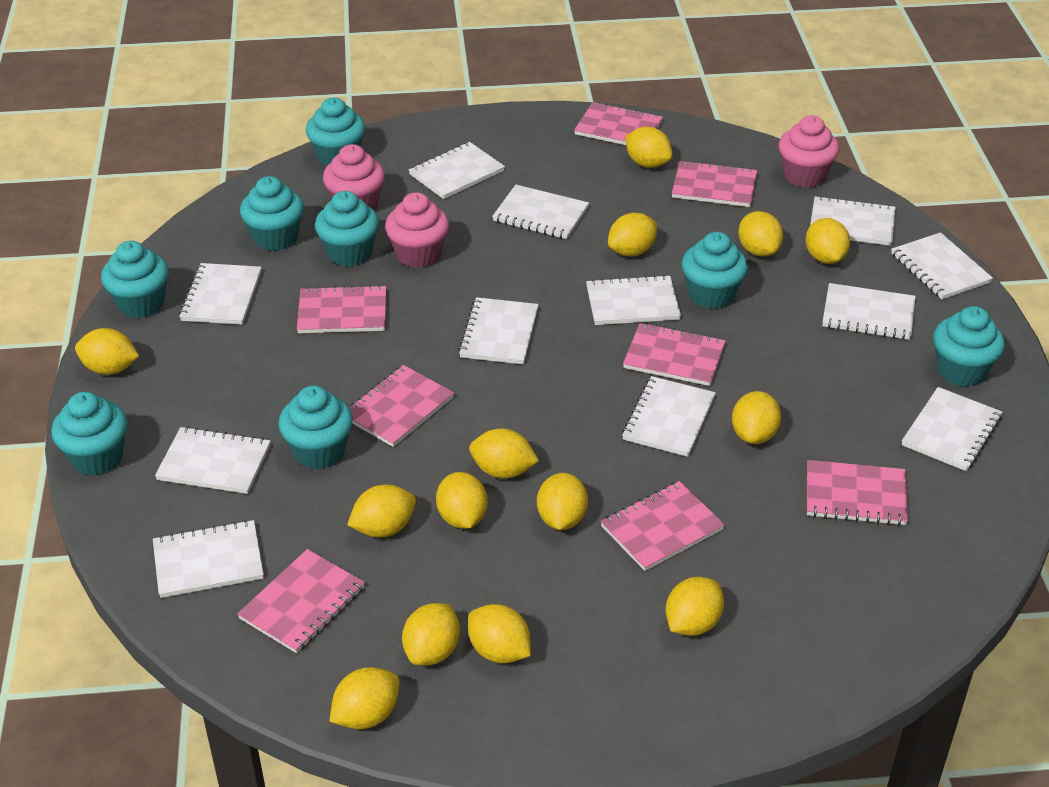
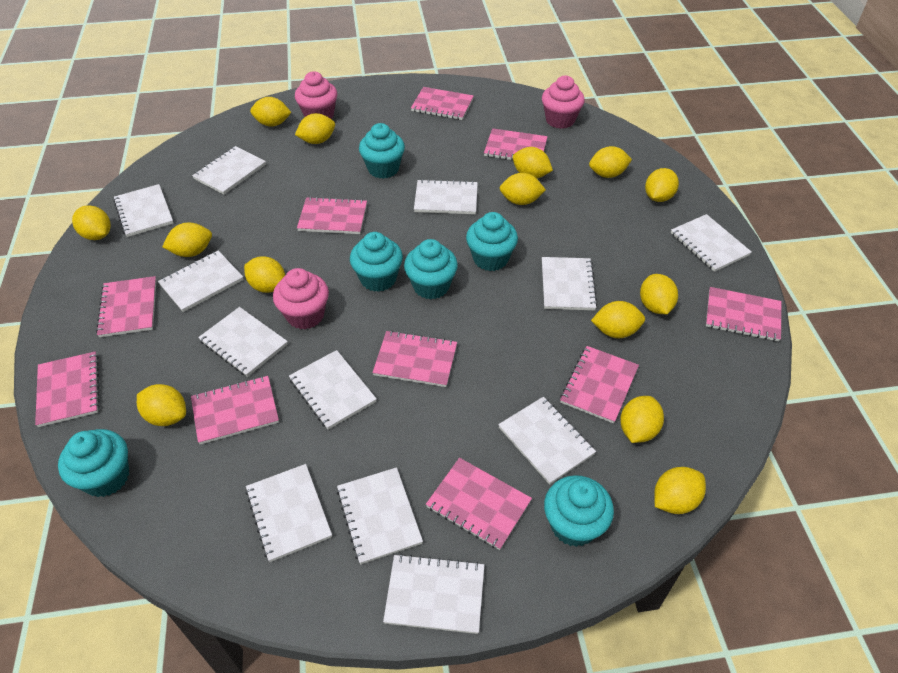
pink notebook: [237,549,365,653] [297,285,386,333] [349,365,454,447] [574,102,663,145] [600,481,725,571] [623,323,726,386] [672,160,757,207] [807,460,908,526] = 8 -> [35,352,100,427] [96,276,156,337] [191,376,279,445] [297,197,367,234] [373,331,457,387] [411,87,474,120] [426,458,532,550] [484,128,548,160] [560,346,639,424] [706,287,781,342] = 10
turquoise cupcake: [51,392,127,476] [101,241,169,318] [240,176,304,251] [278,386,353,469] [306,97,365,167] [315,191,379,266] [681,232,748,309] [933,306,1005,387] = 8 -> [58,429,129,497] [350,232,403,292] [359,123,405,179] [404,239,458,300] [466,212,518,271] [544,475,614,547] = 6

